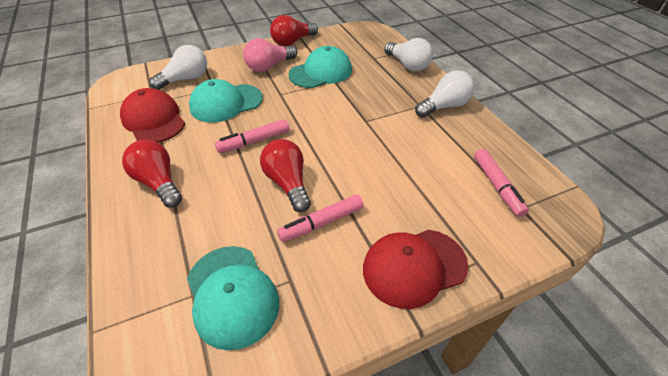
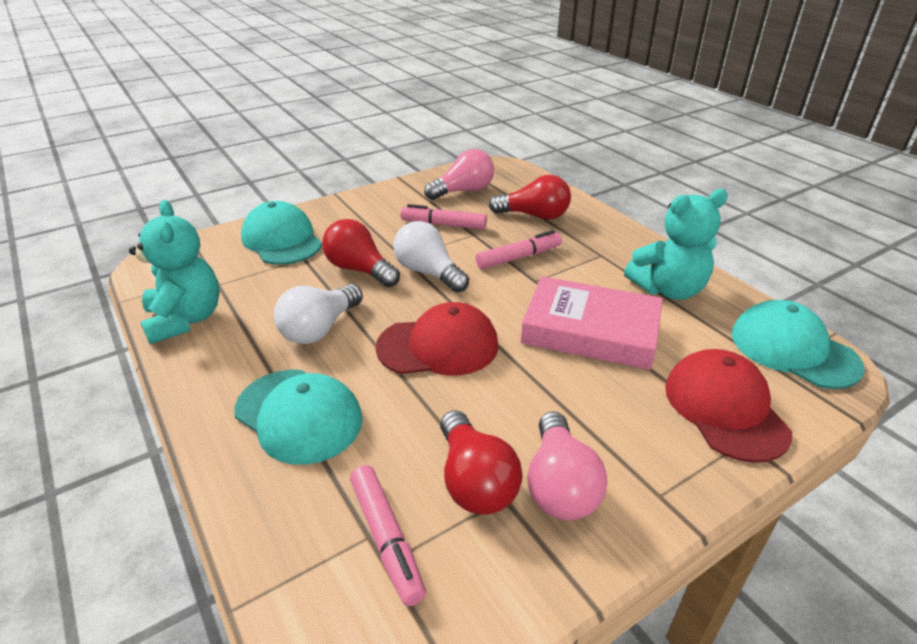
pink book: none = 0 -> [521,276,663,370] = 1
pink light bulb: [243,38,297,72] = 1 -> [424,149,494,200] [527,411,607,521] = 2
turquoise teddy bear: none = 0 -> [129,200,220,344] [624,189,728,300] = 2
white light bulb: [149,45,207,90] [384,38,433,72] [415,70,475,118] = 3 -> [274,284,363,344] [393,221,469,292] = 2

